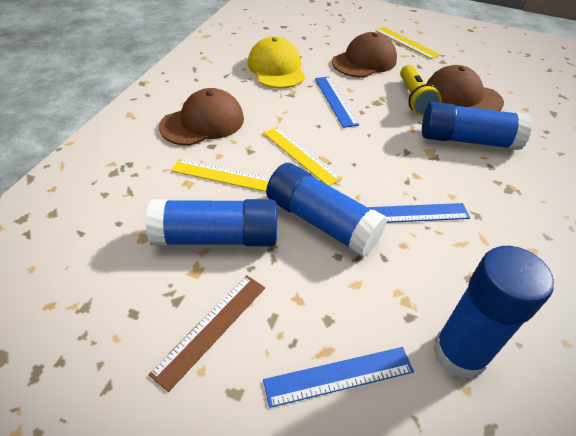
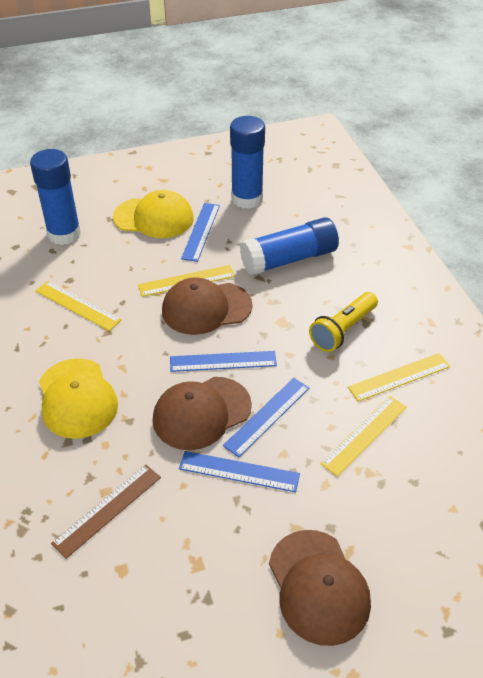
blue glue stick: [146,199,277,246] [266,163,387,257] [422,102,532,150] [433,246,554,379] = 4 -> [30,149,81,245] [230,116,265,209] [240,217,339,276] = 3
blue ruler: [263,347,414,408] [315,77,359,128] [368,203,470,223] = 3 -> [170,351,277,372] [179,451,300,492] [181,203,220,262] [223,378,309,457] = 4
yellow cap: [248,36,305,88] = 1 -> [39,359,118,439] [113,190,194,238] = 2
yellow ruler: [171,158,270,192] [263,127,342,186] [375,27,440,60] = 3 -> [36,281,122,331] [138,265,235,297] [320,396,407,477] [348,353,450,402] = 4

